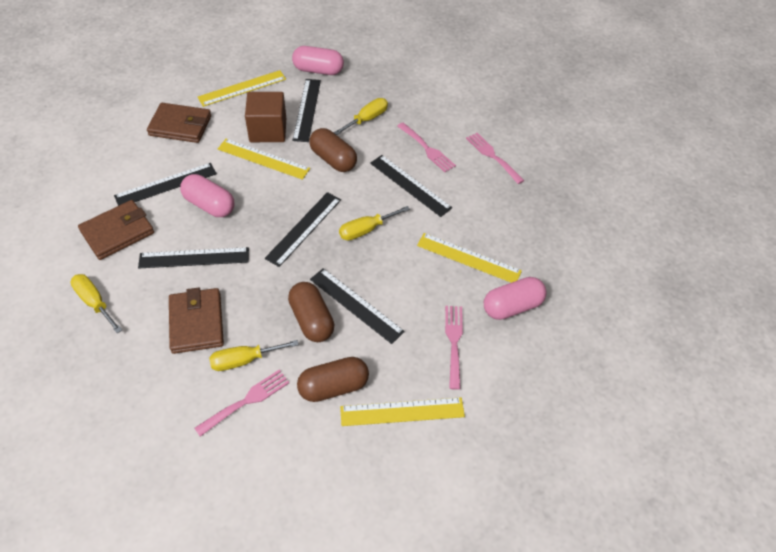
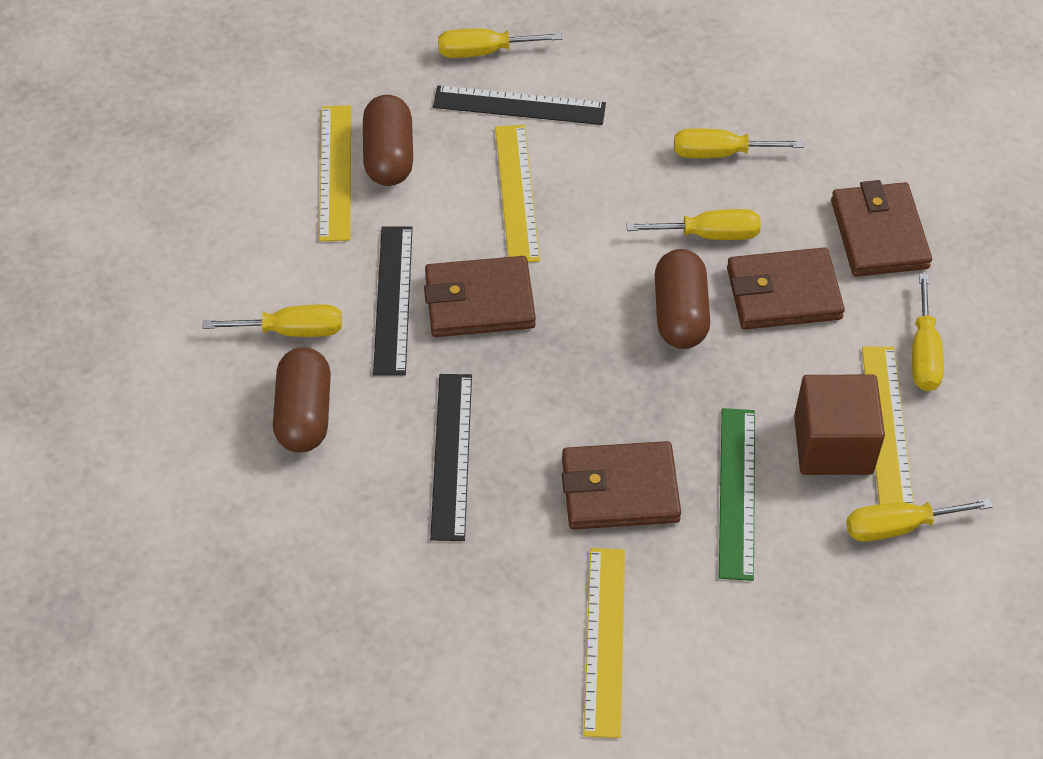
black ruler: [114,163,217,206] [138,247,249,268] [265,192,341,267] [292,79,321,142] [310,268,405,344] [370,155,452,217] = 6 -> [373,226,413,376] [430,374,472,541] [433,85,606,125] = 3
brown wallet: [78,200,154,260] [147,103,211,143] [169,287,224,354] = 3 -> [424,256,536,337] [562,441,681,530] [727,247,845,330] [831,180,932,277] = 4
green ruler: none = 0 -> [719,408,755,581] = 1
pink capsule: [180,174,235,217] [292,46,344,75] [484,277,547,320] = 3 -> none = 0
pink fork: [195,370,289,437] [397,123,456,172] [445,306,463,390] [466,133,524,184] = 4 -> none = 0
yellow screwdriver: [70,274,122,333] [209,340,299,371] [334,98,388,135] [339,206,410,241] = 4 -> [203,304,342,337] [438,29,562,58] [626,209,761,240] [674,128,804,158] [846,498,993,542] [912,273,944,391] = 6

